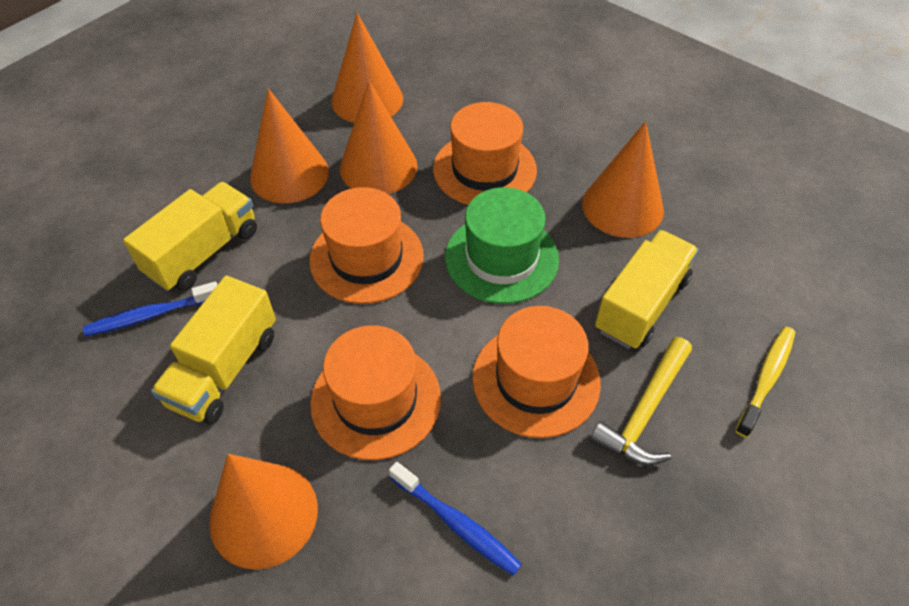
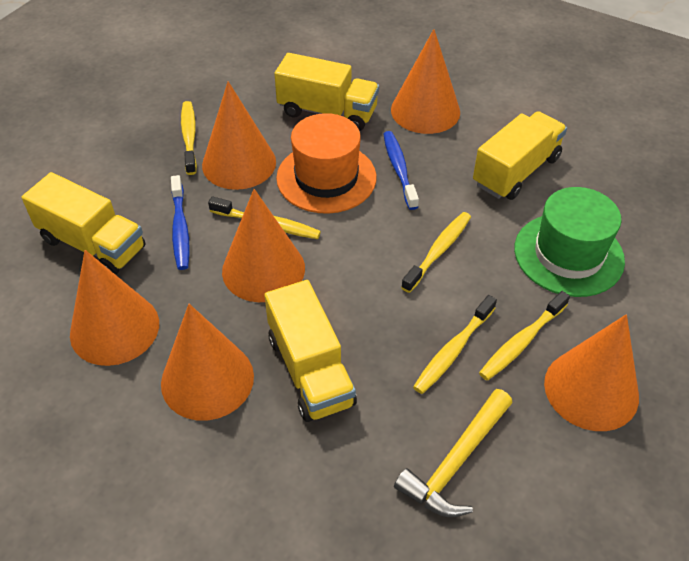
orange cone: [209,454,318,570] [250,88,329,203] [331,13,403,123] [340,81,418,194] [582,121,664,238] = 5 -> [70,250,159,366] [161,304,254,421] [202,81,276,190] [222,189,305,302] [391,29,460,134] [544,314,639,431] = 6
orange hat: [309,187,424,304] [310,325,441,460] [433,102,537,205] [472,306,601,438] = 4 -> [276,113,377,214] = 1
yellow toothbrush: [736,327,796,438] = 1 -> [181,101,197,175] [208,196,321,239] [401,212,471,293] [413,295,497,394] [479,291,570,380] = 5
yellow truck: [123,182,257,291] [151,276,276,424] [595,230,699,349] = 3 -> [22,172,145,275] [264,280,357,422] [274,53,379,131] [473,111,567,200] = 4

